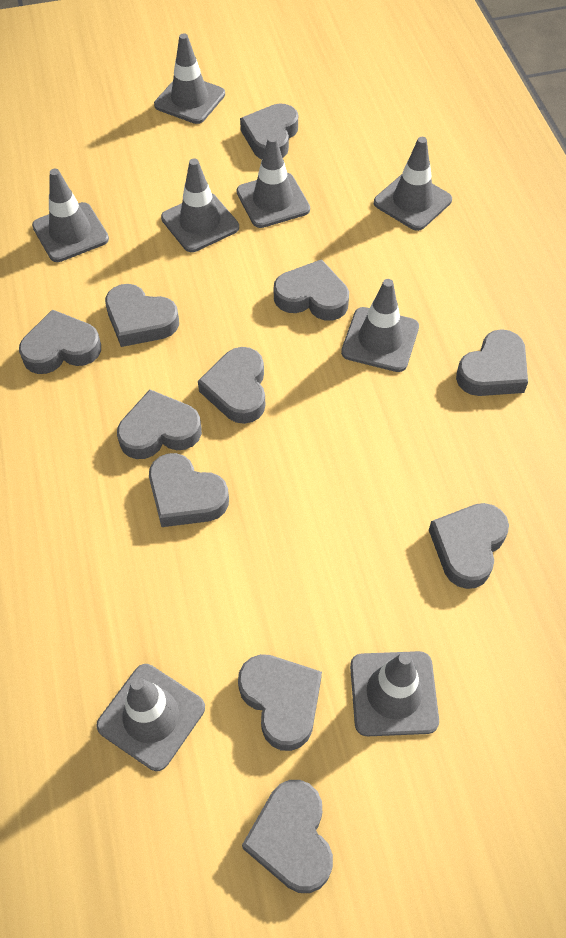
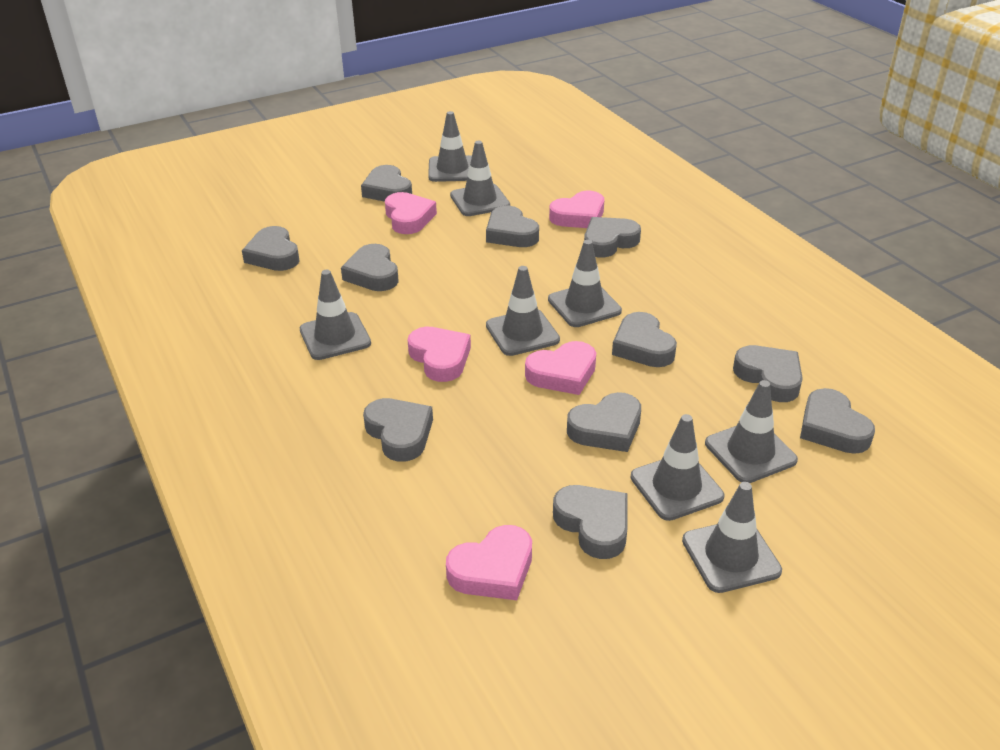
pink heart: none = 0 -> [385,192,437,234] [408,327,471,382] [446,525,532,600] [525,341,596,395] [549,191,604,228] = 5

